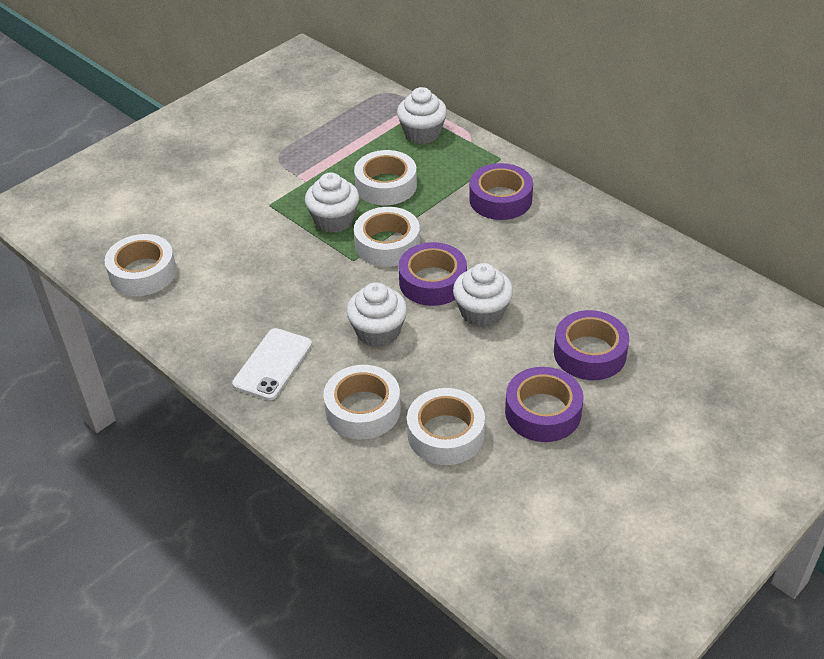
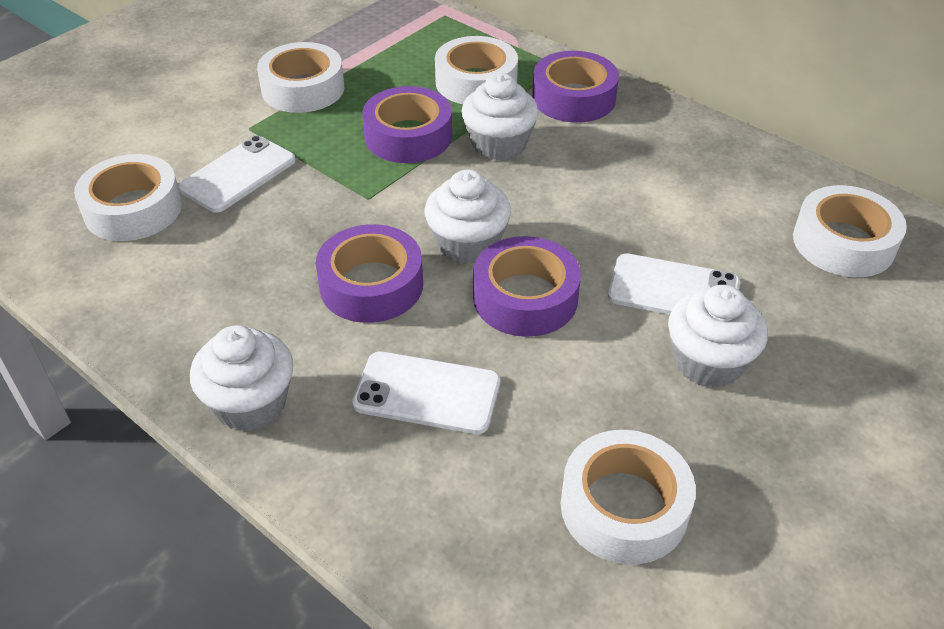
white phone: [232,328,312,400] = 1 -> [178,135,296,213] [352,351,500,434] [608,253,740,315] = 3

